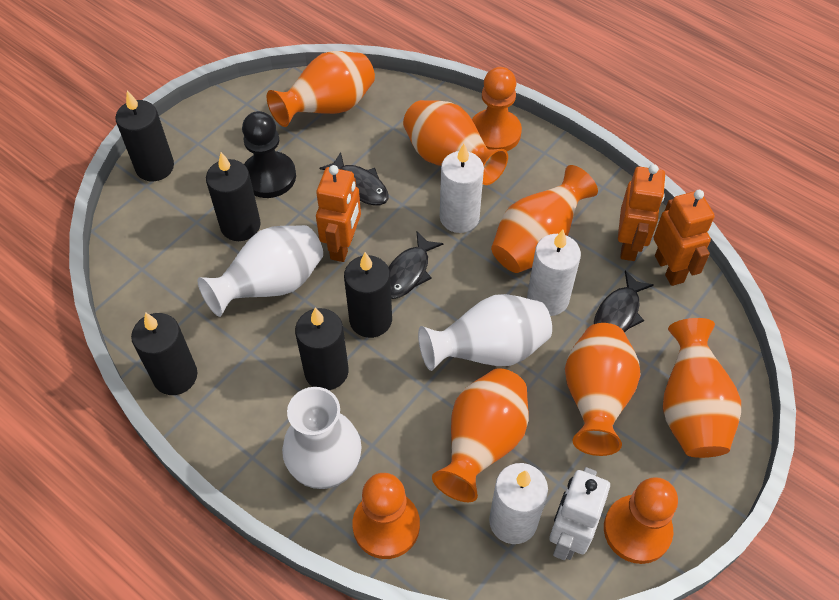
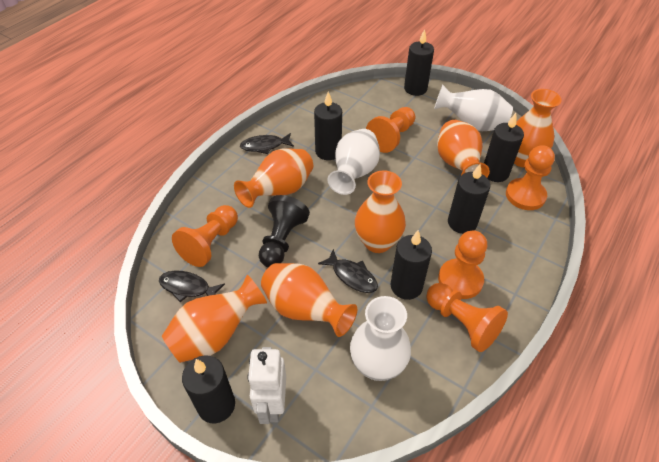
black candle: [115,91,174,181] [131,312,197,395] [206,152,261,241] [295,307,349,390] [344,252,392,338] = 5 -> [182,355,235,423] [314,92,342,160] [391,230,432,300] [404,29,434,96] [448,164,490,234] [484,113,524,182] = 6
orange pawn: [352,473,420,559] [472,67,522,151] [604,477,678,564] = 3 -> [172,205,238,267] [366,107,415,153] [426,283,508,352] [438,230,487,299] [506,145,555,210] = 5
orange robot: [316,165,361,262] [618,164,666,261] [654,190,715,286] = 3 -> none = 0
white candle: [440,144,484,233] [489,463,548,544] [527,230,581,316] = 3 -> none = 0

